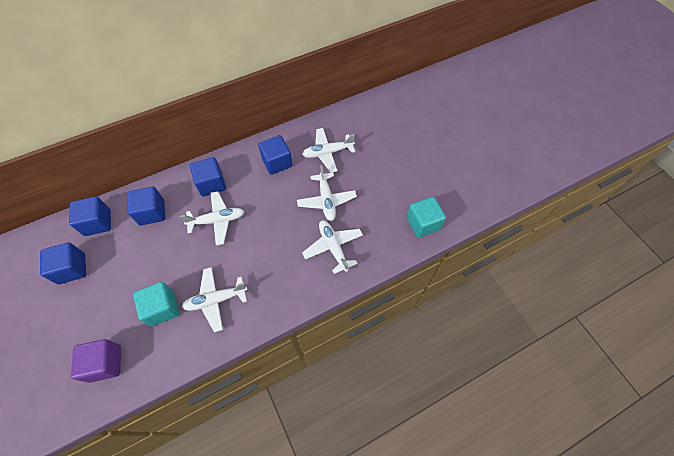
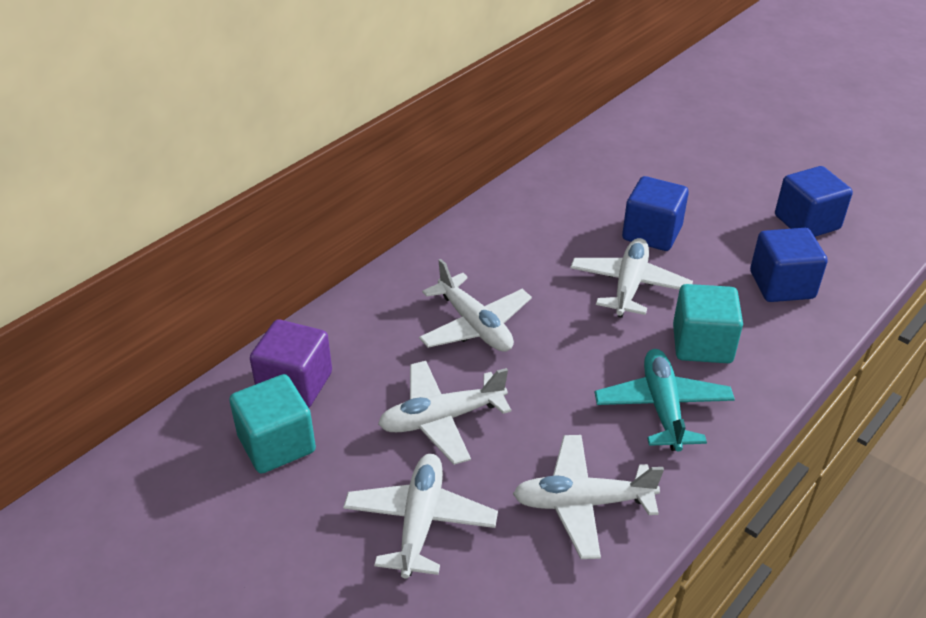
blue cube: [40,243,86,284] [69,196,111,236] [127,187,165,226] [190,157,226,197] [258,135,293,175] = 5 -> [622,176,689,251] [750,228,828,302] [775,166,853,237] = 3
turquoise plane: none = 0 -> [595,349,735,452] = 1

